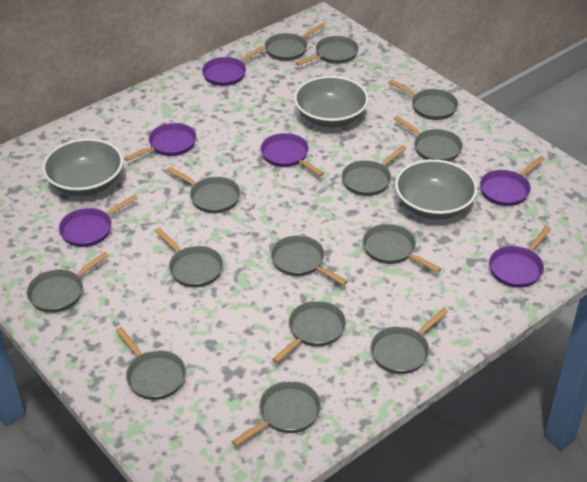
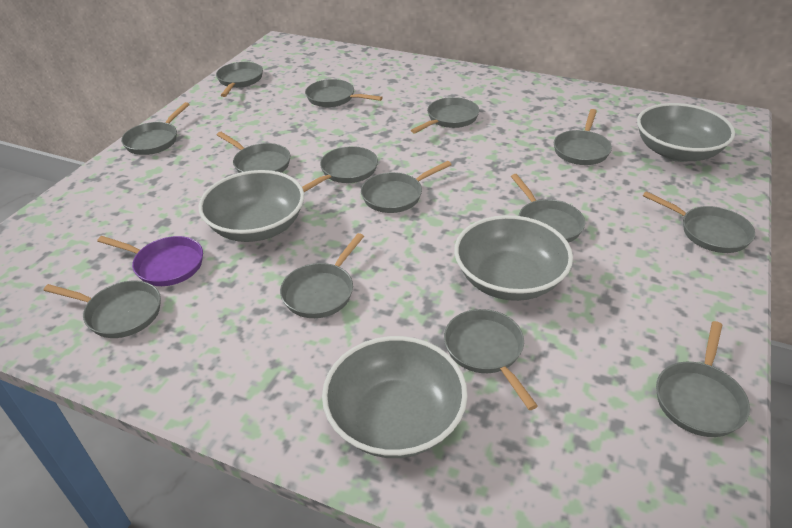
grey bowl: [42,138,123,196] [294,76,369,127] [395,159,478,219] = 3 -> [199,170,304,242] [322,336,468,458] [454,215,573,301] [637,103,735,162] = 4
purple pan: [59,194,138,247] [124,123,196,161] [202,46,265,86] [260,133,324,176] [480,156,545,206] [489,226,551,288] = 6 -> [97,236,203,286] = 1

